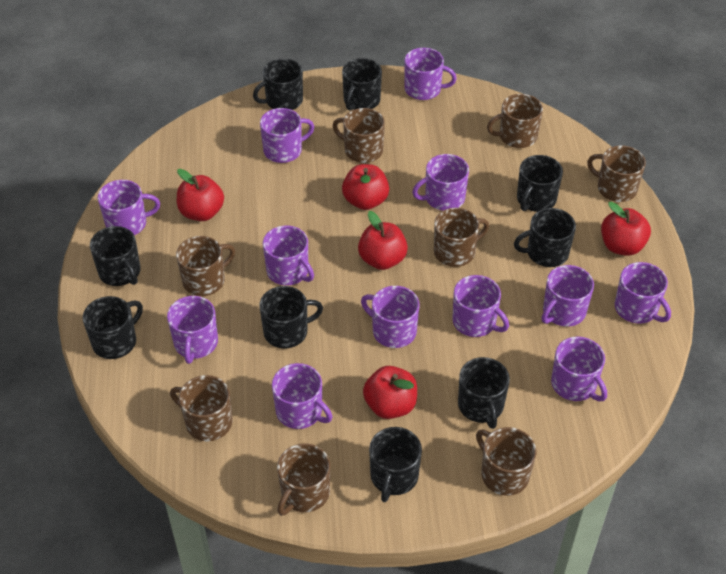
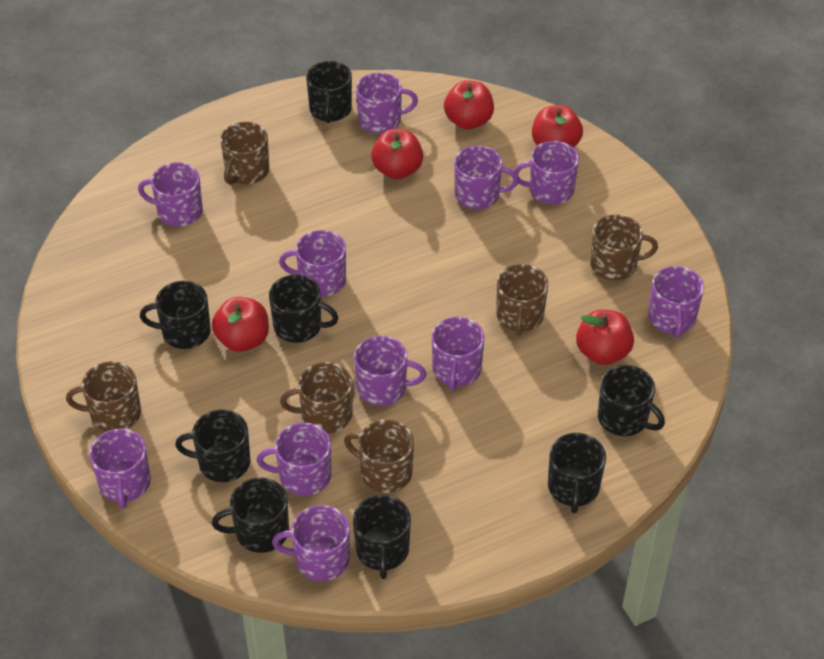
black mug: [83,296,143,359] [90,226,141,286] [253,59,303,110] [259,286,323,348] [342,58,382,110] [369,427,422,502] [458,357,510,429] [514,208,576,267] [517,155,563,212] = 9 -> [140,281,211,349] [175,409,250,482] [212,477,289,553] [269,275,338,343] [306,61,352,123] [353,495,411,579] [548,433,606,514] [598,365,665,436] = 8
brown mug: [170,375,232,441] [176,236,235,296] [277,443,330,516] [332,108,385,163] [434,208,489,267] [476,427,536,496] [487,94,543,148] [587,146,646,202] = 8 -> [66,361,141,432] [220,122,269,185] [280,362,352,433] [344,419,414,493] [496,264,548,336] [590,214,658,281] = 6
purple mug: [98,180,160,235] [167,296,218,364] [260,108,314,163] [263,226,314,285] [272,363,332,429] [361,286,419,348] [404,48,457,100] [412,154,469,211] [452,275,509,337] [542,265,594,327] [551,336,607,401] [615,262,671,324] = 12 -> [89,429,151,509] [138,162,203,227] [257,423,332,496] [272,505,350,581] [279,230,346,297] [354,336,427,406] [356,73,418,134] [432,317,484,391] [454,146,519,209] [514,141,579,204] [648,266,704,338] = 11

